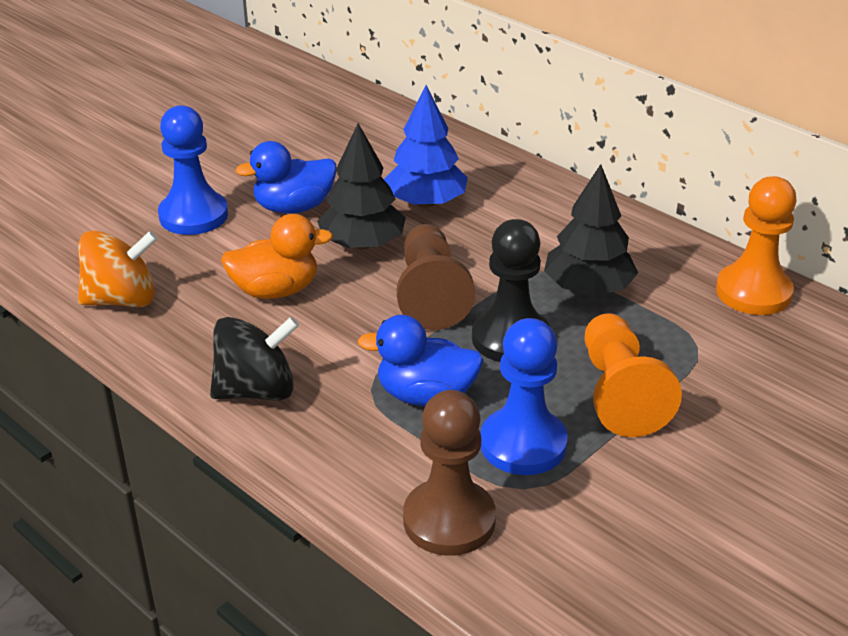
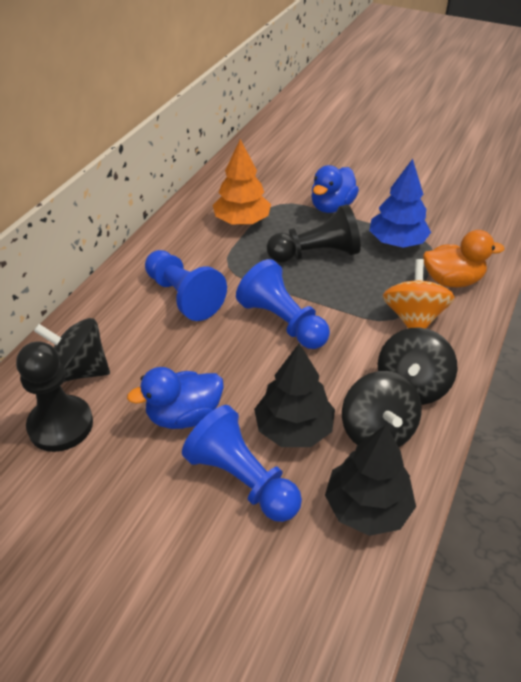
black pawn: [472,219,550,362] = 1 -> [16,341,93,452] [267,204,361,262] = 2
black spinning top: [210,317,299,401] = 1 -> [34,318,110,382] [342,371,422,447] [378,327,458,405] = 3
blue pawn: [158,105,228,235] [481,318,568,475] = 2 -> [145,250,227,321] [182,405,302,522] [236,259,330,349] = 3
brown pawn: [397,224,475,330] [403,390,496,556] = 2 -> none = 0
orange pawn: [585,313,682,437] [716,176,797,315] = 2 -> none = 0
orange tree: none = 0 -> [213,139,271,225] = 1

